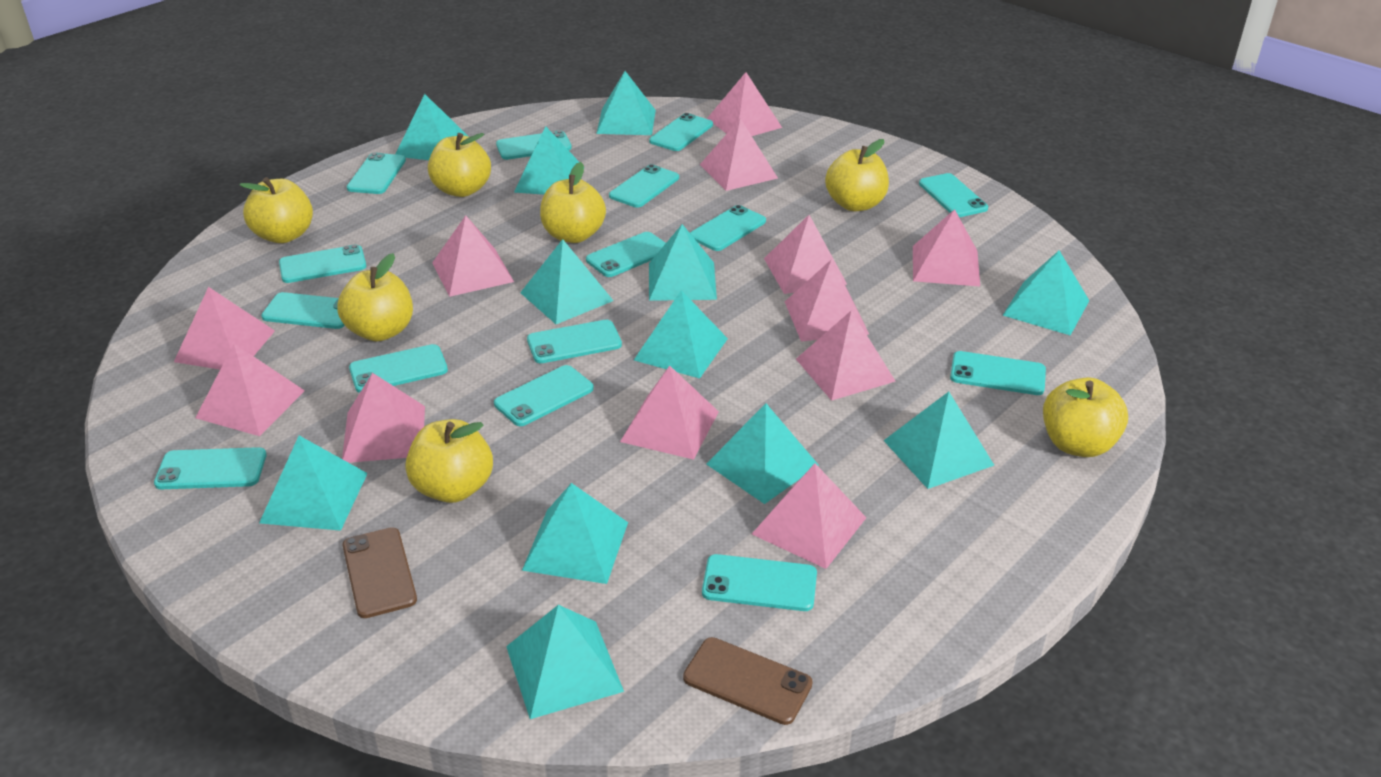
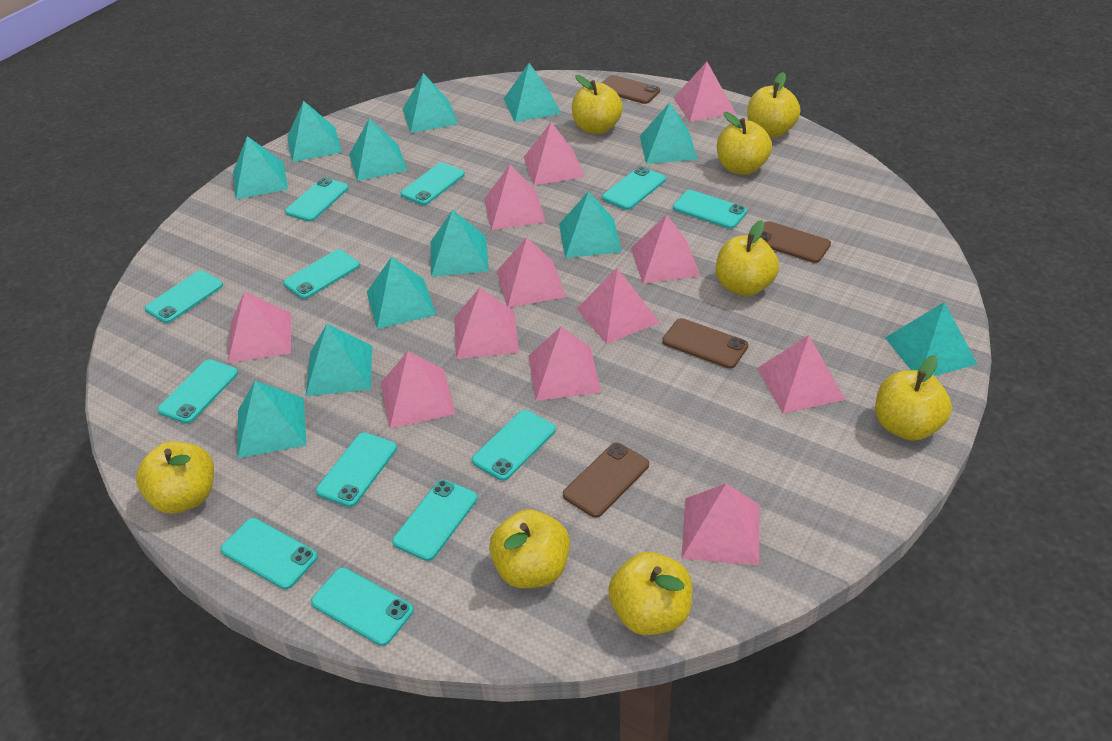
brown phone: [342,527,417,618] [683,637,813,725] = 2 -> [563,443,649,518] [602,75,660,104] [662,318,748,369] [760,221,831,263] = 4
turquoise phone: [154,447,266,489] [261,292,345,329] [279,244,366,283] [347,152,406,194] [349,344,448,393] [494,365,594,426] [496,130,572,160] [527,320,622,363] [586,232,666,277] [609,164,679,208] [649,113,713,151] [690,205,766,251] [702,554,817,611] [919,173,988,217] [950,351,1046,395] = 15 -> [145,270,223,323] [157,359,238,424] [221,518,318,590] [283,249,360,299] [285,177,349,222] [311,568,414,646] [316,432,397,507] [392,479,478,561] [400,163,465,205] [472,410,556,481] [602,166,666,210] [673,190,747,229] = 12
yellow apple: [239,177,313,243] [337,253,413,342] [405,419,493,503] [428,133,491,197] [540,162,606,243] [825,139,889,211] [1043,377,1128,457] = 7 -> [136,441,214,514] [489,509,570,588] [572,75,623,134] [608,552,693,635] [716,220,779,296] [717,112,772,175] [747,72,800,138] [875,355,952,441] = 8

